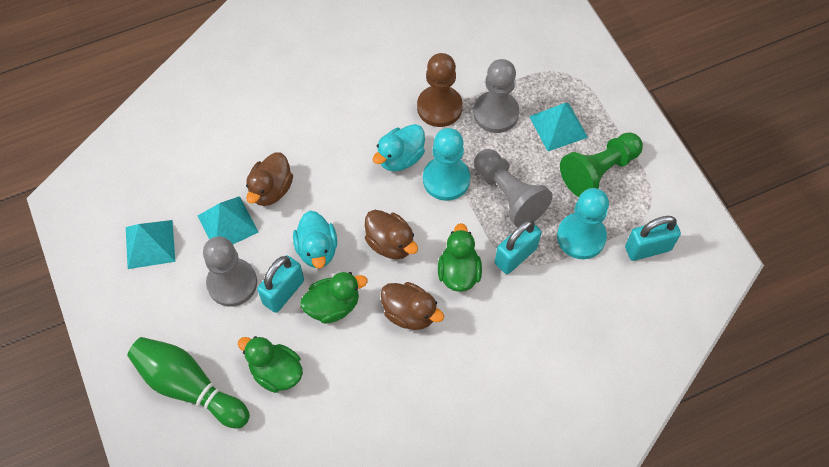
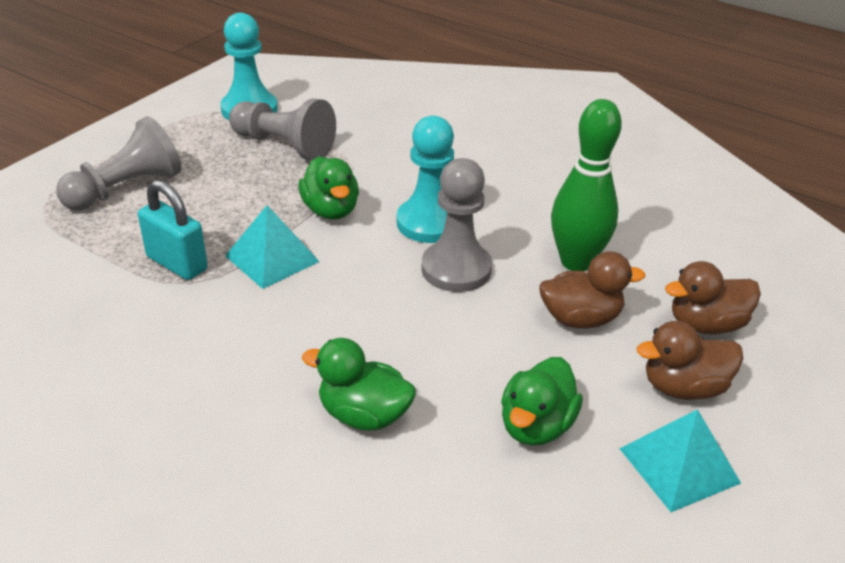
brown pawn: [417,53,463,127] = 1 -> none = 0
green pawn: [560,132,643,197] = 1 -> none = 0
turquoise duck: [293,211,337,268] [373,124,425,171] = 2 -> none = 0
turquoise padlock: [257,255,304,313] [495,220,542,274] [625,216,681,261] = 3 -> [138,180,208,280] = 1
turquoise pyramid: [126,220,175,269] [198,196,259,244] [529,103,588,151] = 3 -> [225,205,320,289] [620,409,741,512] = 2

